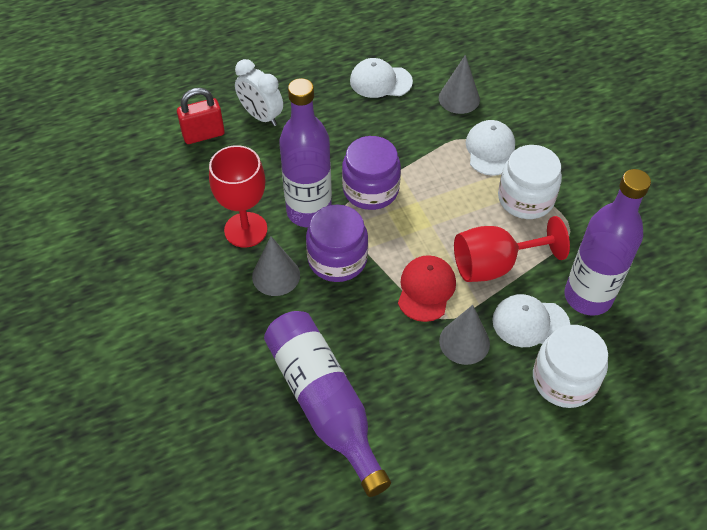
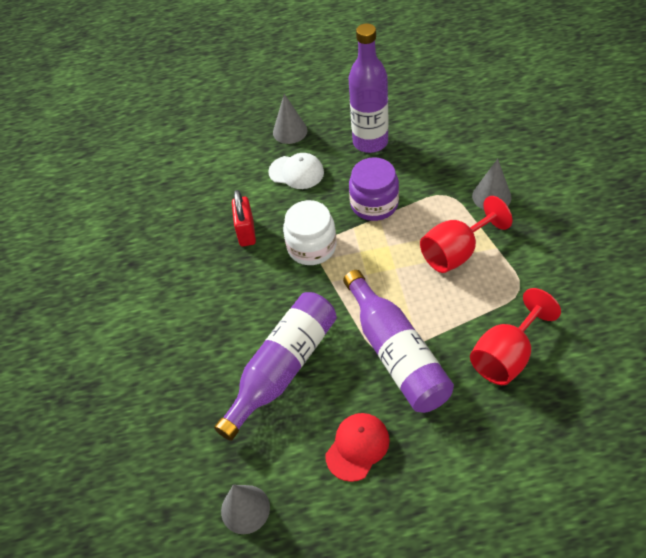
purple jar: [306,204,368,282] [342,136,401,210] = 2 -> [349,157,399,221] = 1
white cap: [350,58,413,98] [466,120,515,176] [492,294,570,347] = 3 -> [268,153,324,189] = 1
white clock: [235,59,283,126] = 1 -> none = 0
white jar: [498,145,562,219] [533,325,608,408] = 2 -> [283,200,336,265] = 1

